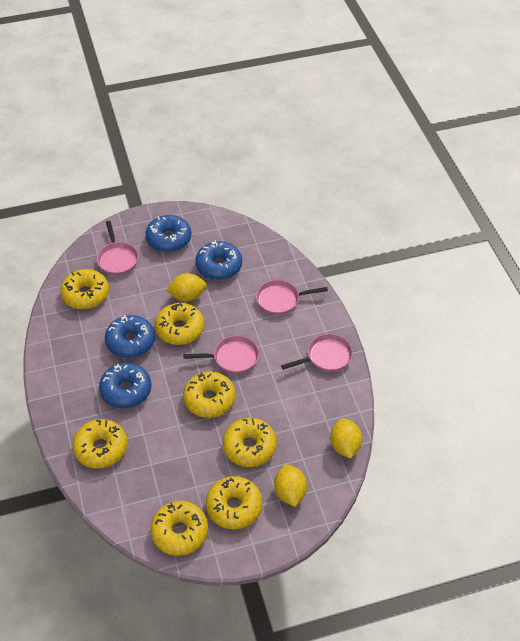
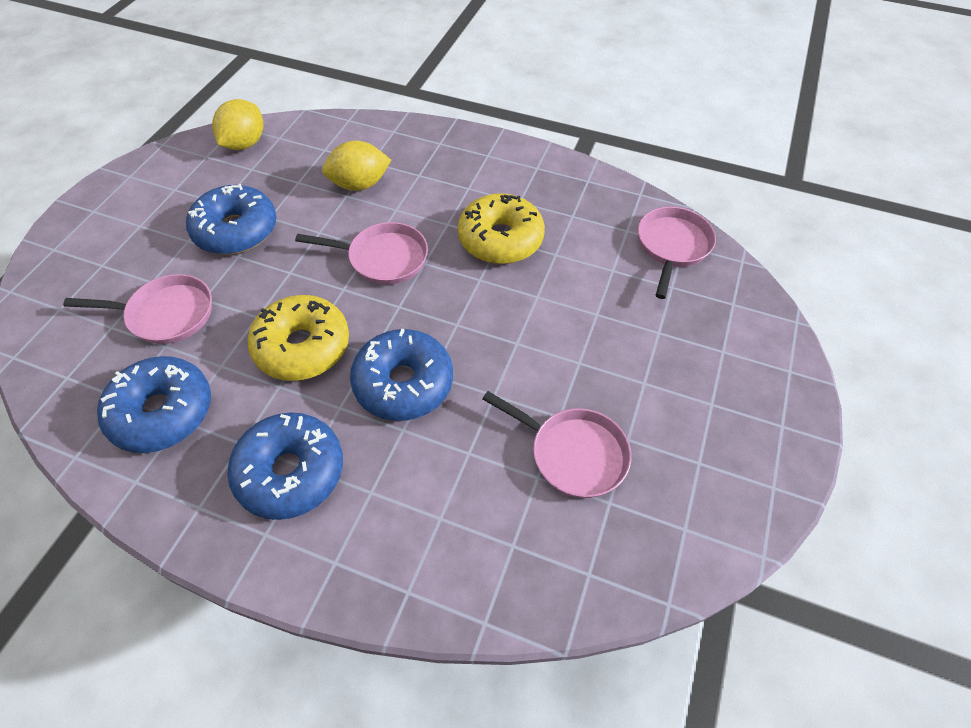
yellow donut: [60,269,109,309] [72,419,127,469] [150,501,208,556] [155,303,204,345] [183,371,235,418] [206,476,262,529] [223,418,277,467] = 7 -> [248,295,349,381] [458,193,545,264] = 2
yellow lemon: [166,273,207,302] [274,464,307,507] [330,419,362,459] = 3 -> [212,99,263,150] [322,141,391,191] = 2

